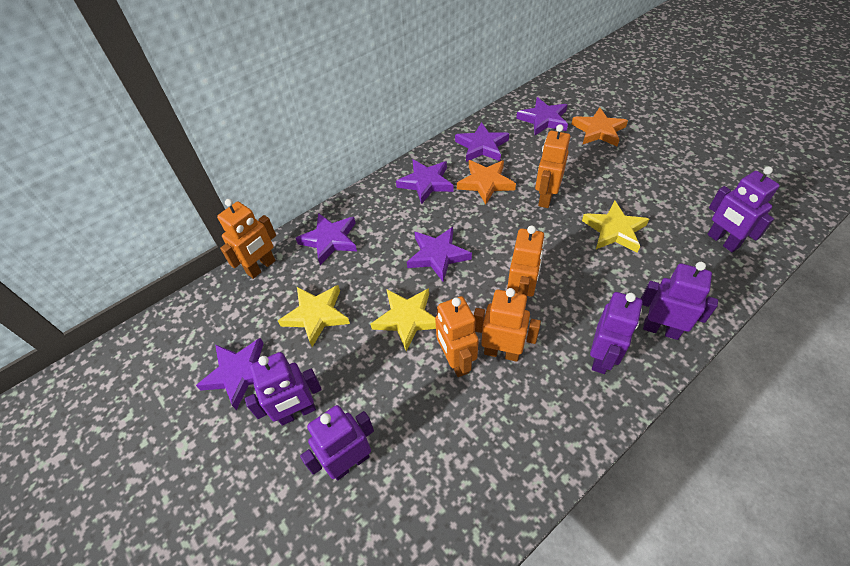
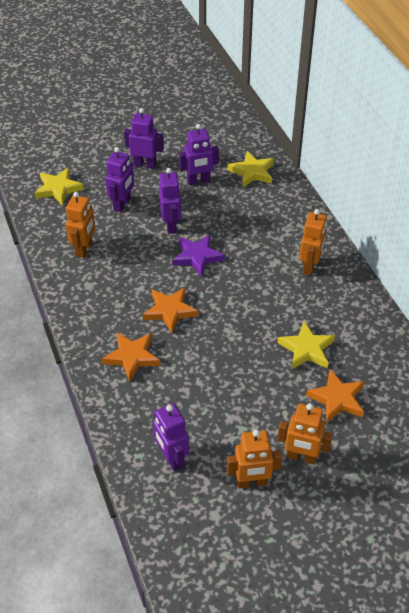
orange robot: [217,199,276,279] [435,296,479,377] [474,288,541,362] [507,225,545,297] [535,124,570,208] = 5 -> [66,192,95,258] [227,429,282,489] [277,403,333,465] [299,209,327,275] = 4
orange star: [457,160,516,205] [572,107,628,147] = 2 -> [102,332,160,382] [142,287,198,333] [306,370,365,423] = 3
purple star: [196,338,264,410] [296,213,357,265] [396,159,453,204] [407,227,472,282] [455,122,509,162] [516,97,568,135] = 6 -> [172,234,225,277] = 1

